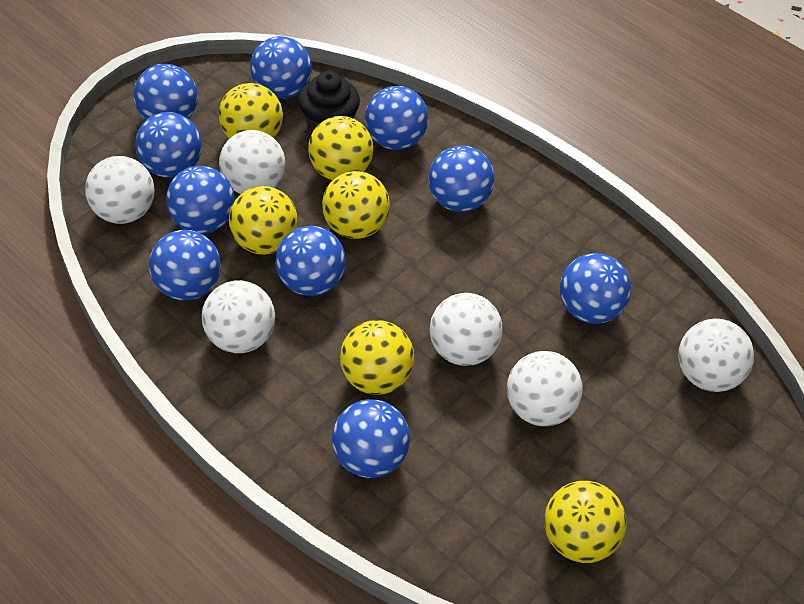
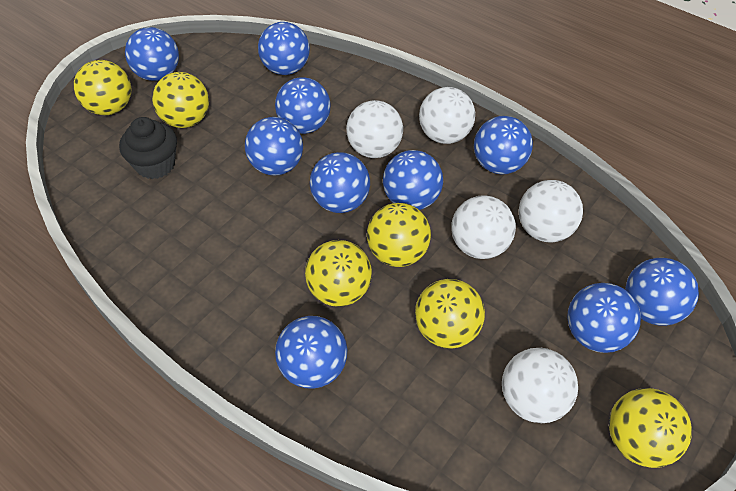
white ball: [85,156,154,224] [202,280,275,353] [219,130,286,194] [429,293,503,366] [507,351,583,426] [678,319,754,392] = 6 -> [346,100,403,158] [419,87,475,144] [451,195,516,259] [502,348,578,423] [518,180,583,243] = 5

